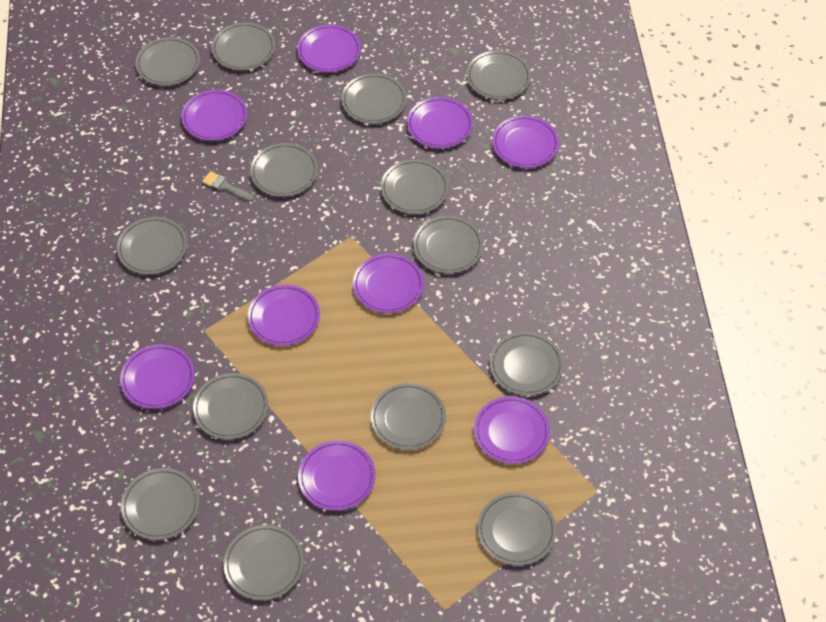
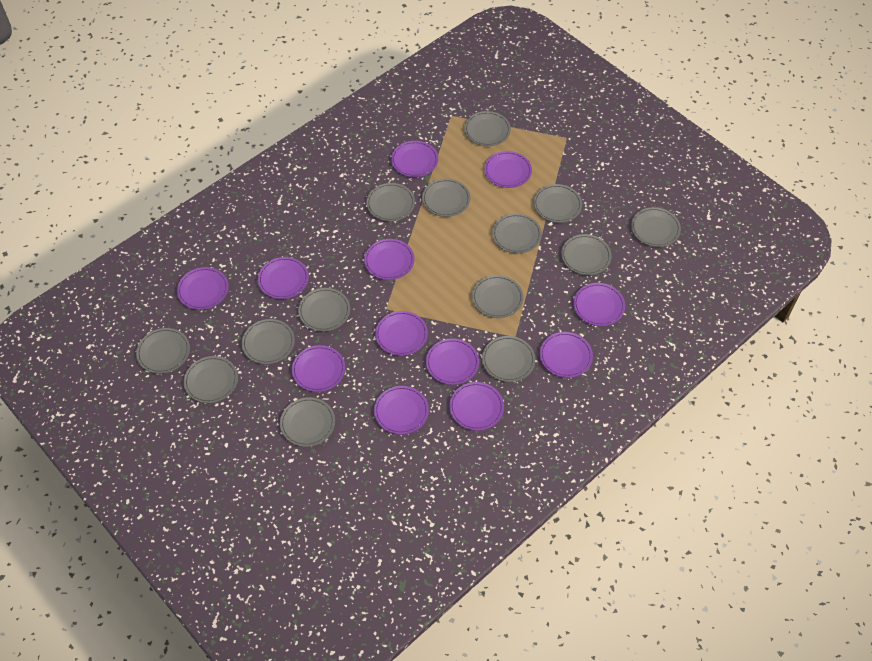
grey brush: [202,171,254,202] = 1 -> none = 0
purple plate: [120,344,195,409] [181,90,247,141] [248,285,320,346] [297,25,361,72] [298,441,376,511] [353,254,424,313] [407,97,473,148] [474,396,550,464] [492,116,559,168] = 9 -> [177,267,229,310] [258,257,309,299] [292,345,345,392] [364,239,414,280] [374,386,429,435] [375,311,428,356] [391,141,438,177] [426,339,479,385] [449,382,504,431] [484,151,532,188] [540,332,593,378] [573,283,625,326] = 12

